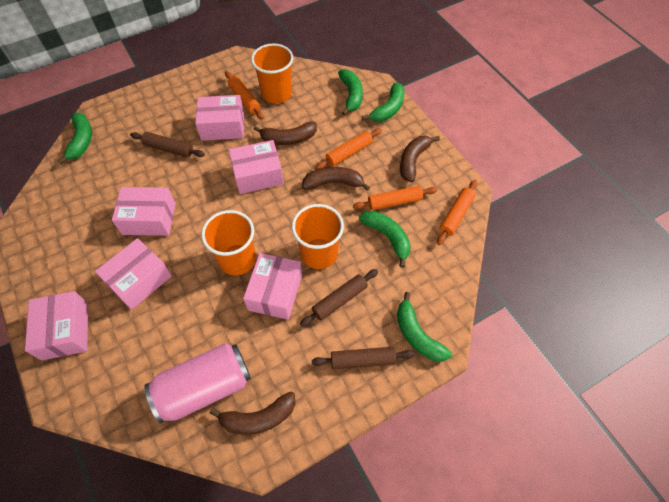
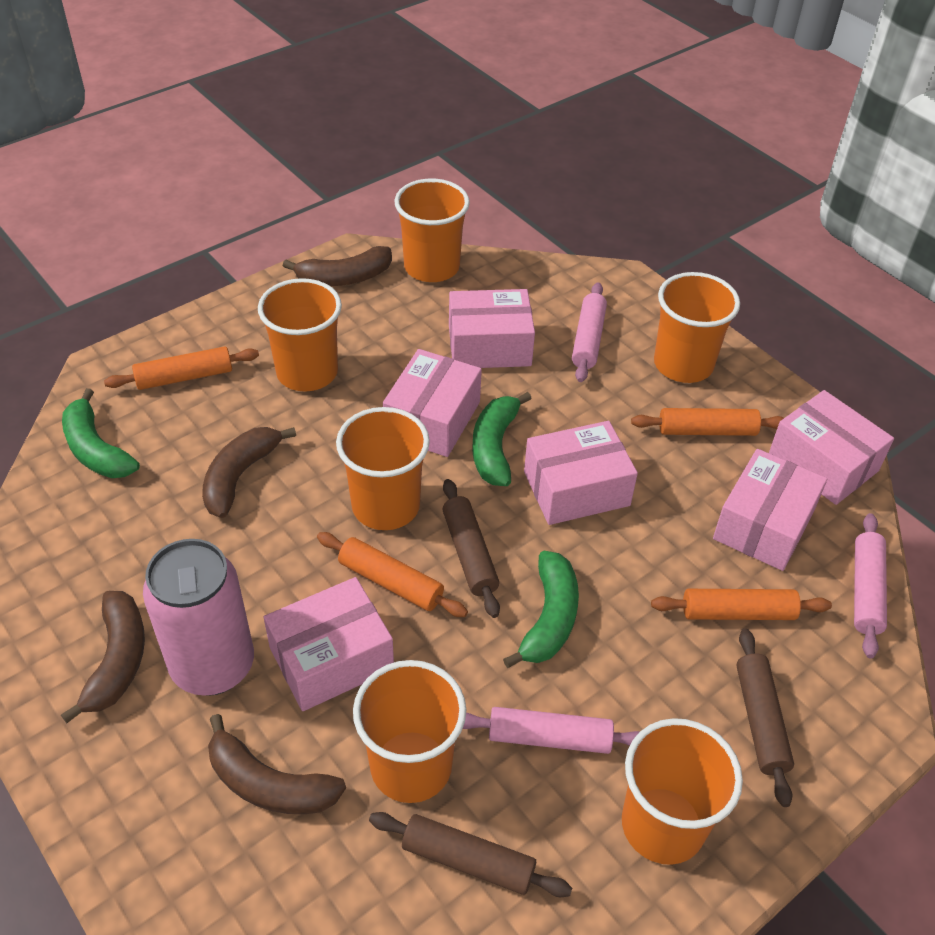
green banana: [58,113,92,164] [338,69,363,115] [359,211,411,268] [362,82,404,122] [397,292,452,361] = 5 -> [62,388,140,478] [472,392,532,486] [503,551,579,668] = 3
orange cup: [201,210,256,275] [251,43,293,103] [292,204,344,269] = 3 -> [258,278,342,392] [336,407,430,530] [353,660,466,803] [395,179,470,282] [622,718,743,865] [654,272,740,383] = 6
pink rolling pin: none = 0 -> [463,707,640,754] [572,282,607,382] [854,513,887,658] = 3

